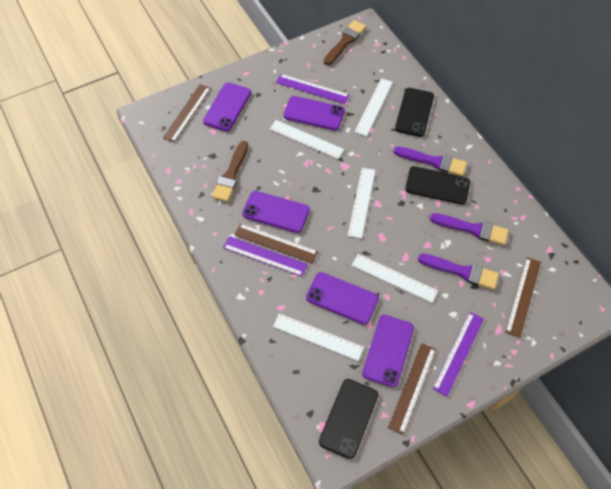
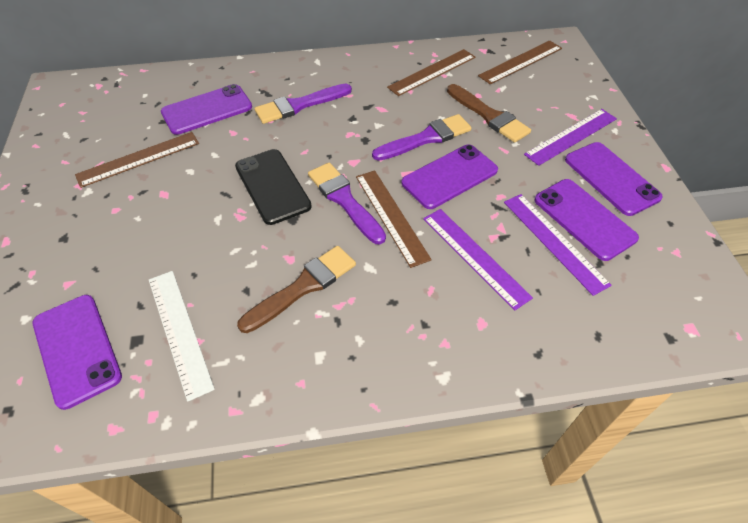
black phone: [319,379,378,459] [395,88,434,137] [405,166,470,204] = 3 -> [235,149,312,225] = 1
white ruler: [270,120,344,159] [273,313,364,361] [348,168,375,239] [352,254,438,303] [355,78,393,136] = 5 -> [149,271,215,402] = 1

